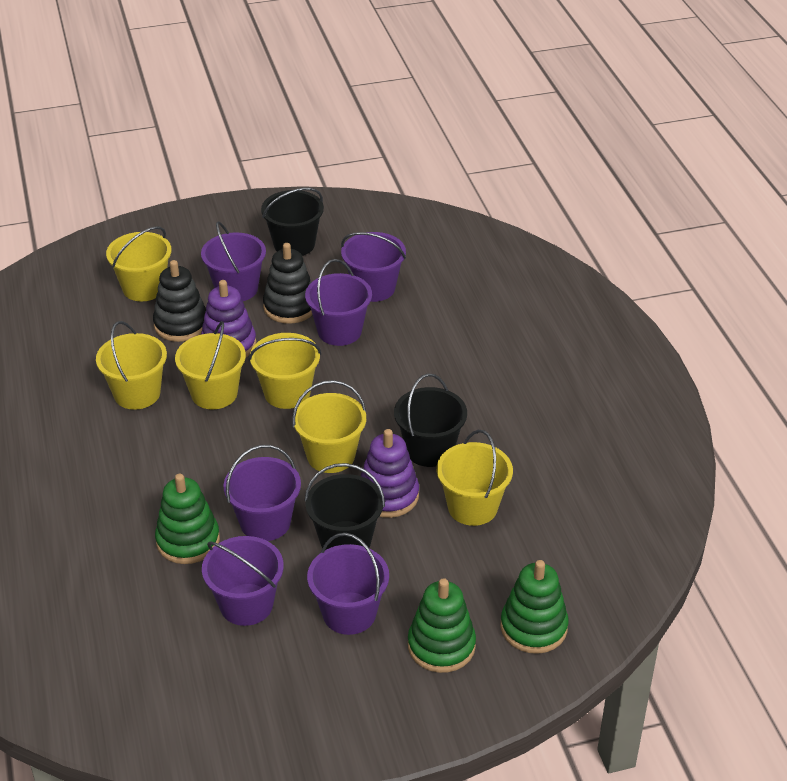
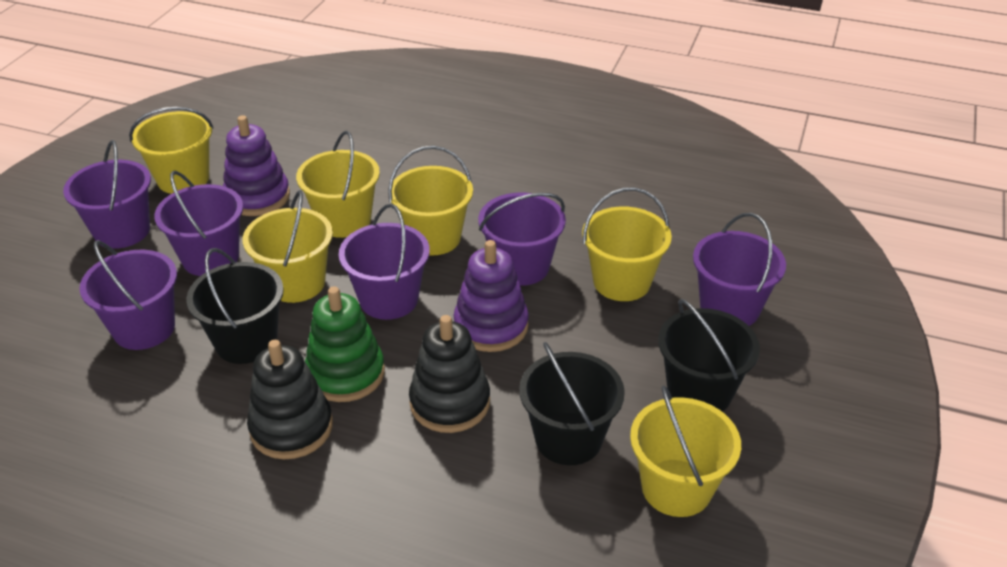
green stacking toy: [155,474,220,564] [408,578,476,673] [500,560,569,654] = 3 -> [305,286,385,402] = 1

